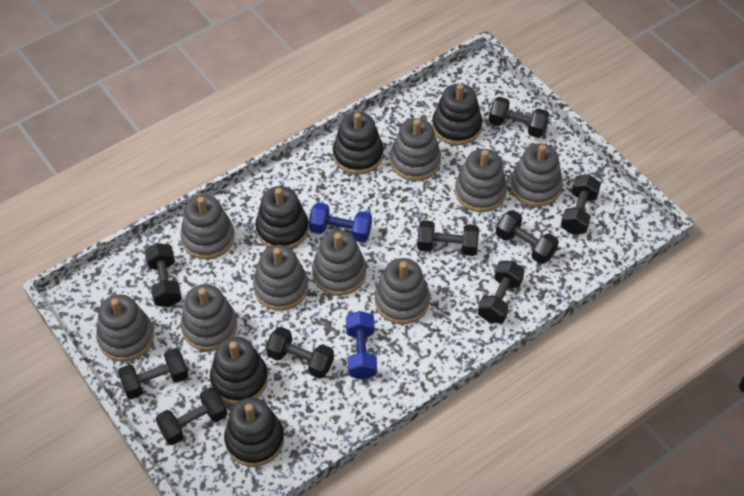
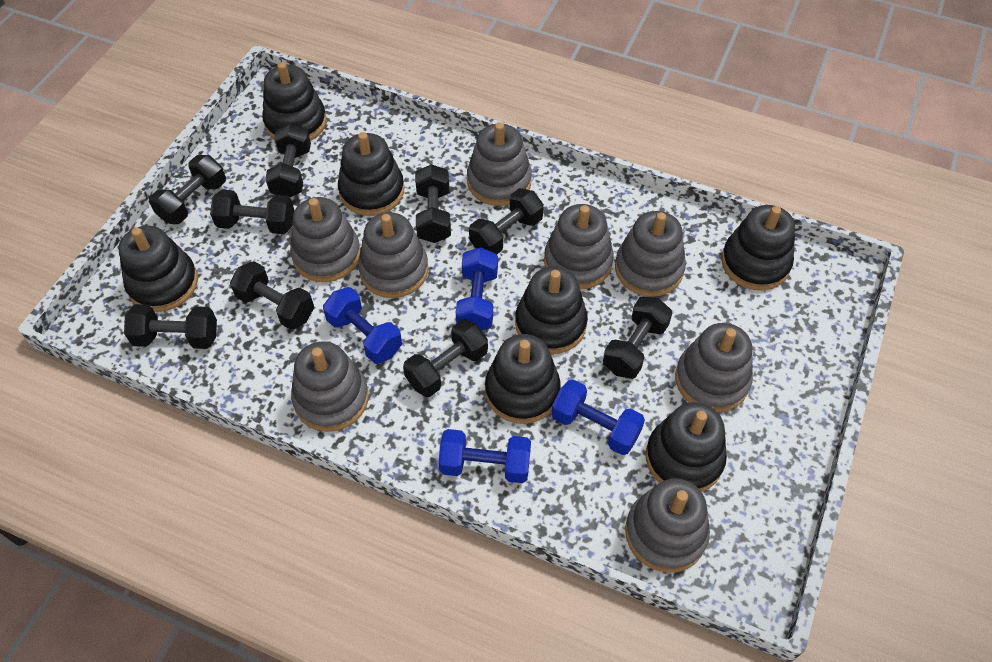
black stacking toy: [210,337,268,404] [224,397,284,467] [255,186,309,249] [333,112,383,174] [432,84,482,145] = 5 -> [118,226,198,312] [262,62,327,141] [338,132,404,216] [485,334,561,424] [515,267,588,354] [646,402,727,492] [721,205,795,290] = 7
blue dumbbell: [309,202,372,243] [346,311,377,380] = 2 -> [323,287,402,364] [438,429,531,483] [456,247,498,330] [551,379,645,455] = 4
grey stacking toy: [96,295,154,362] [180,195,235,259] [181,284,237,351] [253,245,308,311] [312,230,366,296] [375,258,430,324] [390,118,441,181] [455,149,507,212] [510,143,563,207] = 9 -> [290,197,360,282] [291,341,369,432] [358,212,429,298] [467,122,532,206] [544,204,614,289] [615,211,686,297] [625,479,710,573] [675,323,753,412] = 8

